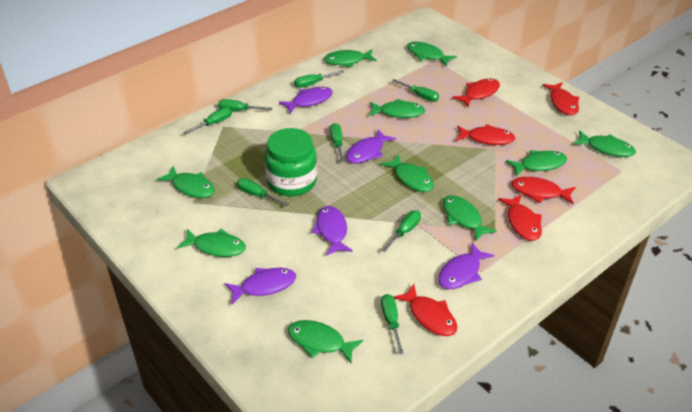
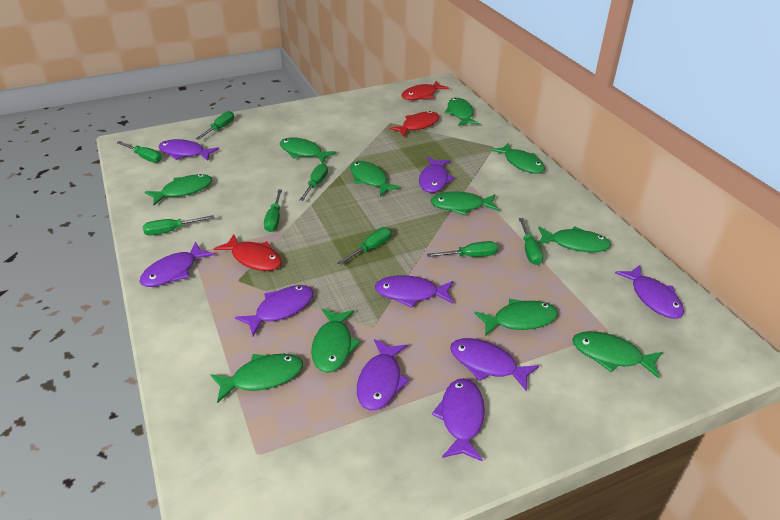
green fish: [157,166,215,198] [177,229,246,257] [288,320,363,363] [324,49,377,67] [369,99,425,118] [381,155,434,192] [407,42,457,66] [443,195,497,242] [506,150,567,176] [573,130,636,157] = 10 -> [145,174,212,205] [210,354,303,403] [280,137,337,163] [311,309,360,373] [350,161,401,196] [431,191,499,215] [445,98,480,126] [475,299,558,336] [491,143,545,174] [538,226,611,252] [572,331,663,378] = 11
green jar: [265,128,317,196] = 1 -> none = 0
purple fish: [224,268,296,304] [279,87,333,114] [312,206,353,256] [346,129,396,164] [438,243,494,289] = 5 -> [139,242,214,287] [158,139,219,161] [235,285,314,336] [357,339,409,410] [375,275,453,308] [419,157,455,193] [432,378,485,462] [450,338,539,392] [615,265,684,319] = 9
red fish: [394,284,457,336] [452,78,500,108] [456,124,515,145] [498,194,542,241] [511,177,576,204] [542,82,579,115] = 6 -> [214,234,282,271] [389,111,440,137] [402,81,449,100] = 3

